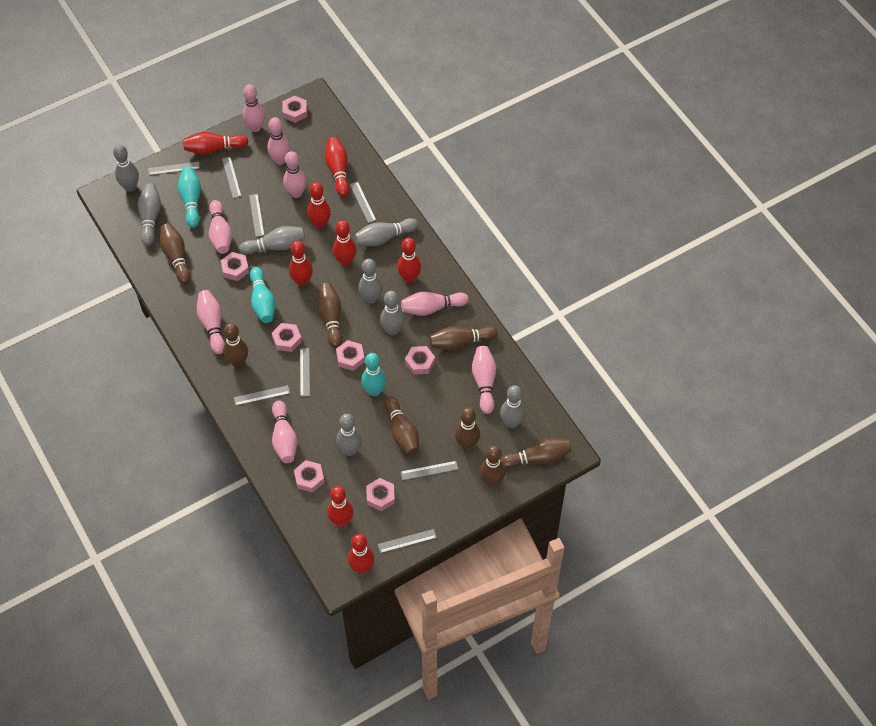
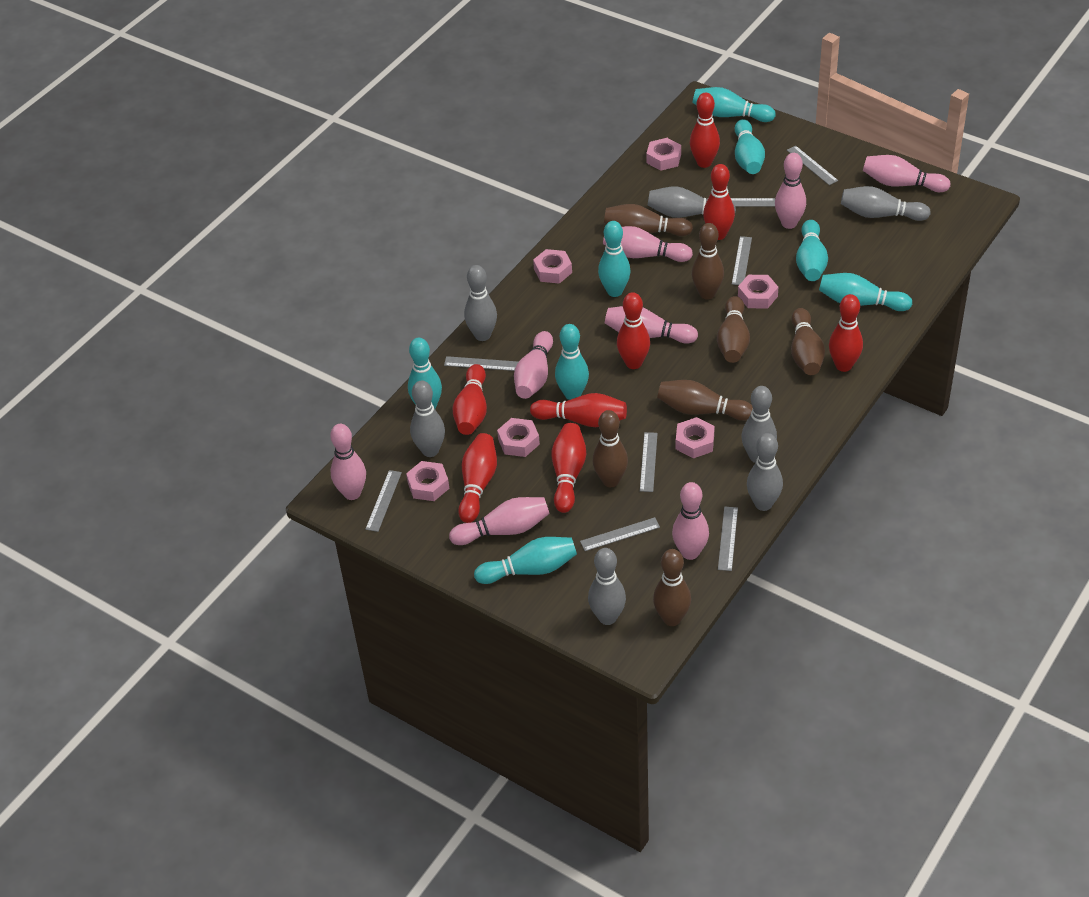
brown bowling pin: [160,223,191,284] [223,323,248,367] [317,283,342,348] [384,396,419,456] [429,326,498,351] [455,407,480,450] [480,445,505,487] [500,438,571,469] = 8 -> [593,410,628,487] [604,204,693,236] [653,549,691,626] [657,380,753,420] [692,223,724,299] [717,296,750,363] [791,308,825,375] = 7
grey bowling pin: [113,145,139,192] [138,184,161,246] [239,226,305,255] [336,414,362,456] [354,218,418,246] [359,259,383,304] [380,291,404,335] [500,385,525,428] = 8 -> [410,380,445,457] [464,265,497,341] [588,548,626,625] [647,186,736,218] [742,386,777,463] [747,433,783,511] [841,186,931,221] = 7
pink nut: [221,252,249,281] [272,323,302,352] [283,96,307,123] [294,460,325,493] [336,340,365,371] [366,478,395,511] [405,346,435,375] = 7 -> [406,461,449,501] [497,418,540,457] [533,249,572,284] [646,138,681,171] [676,417,715,458] [738,275,778,309] = 6
turquoise bowling pin: [178,167,201,228] [250,267,276,323] [361,353,386,396] = 3 -> [408,338,442,409] [474,537,577,584] [555,324,589,400] [598,221,631,297] [693,87,776,122] [735,119,765,174] [796,220,828,281] [819,273,912,311] = 8

